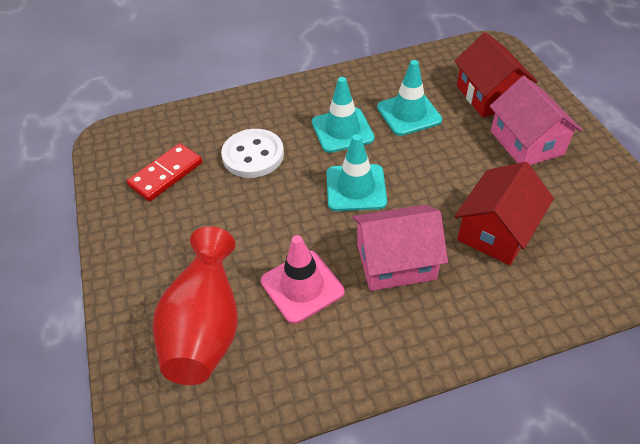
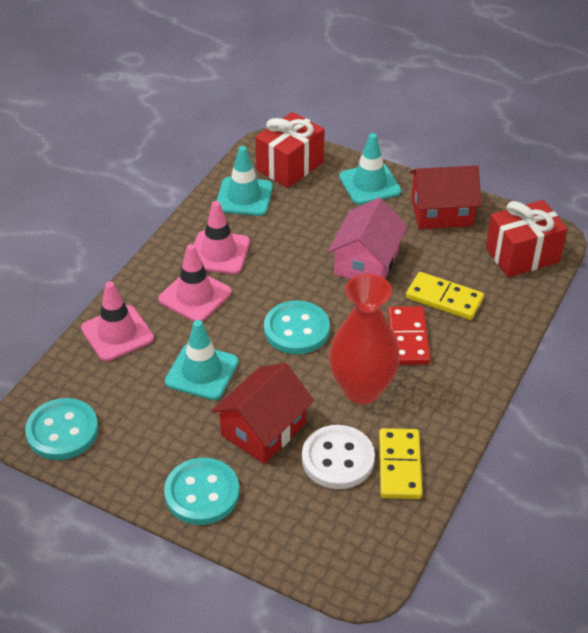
pink house: [352,205,448,291] [490,76,582,165] = 2 -> [328,198,408,279] = 1
pink traffic cone: [261,235,344,324] = 1 -> [81,281,154,361] [158,244,232,322] [194,201,250,274] = 3
red gift: none = 0 -> [255,112,325,188] [486,200,567,277] = 2
turquoise button: none = 0 -> [25,398,98,460] [164,458,239,525] [264,301,330,354] = 3
yellow domino: none = 0 -> [379,428,423,499] [406,272,484,320] = 2

